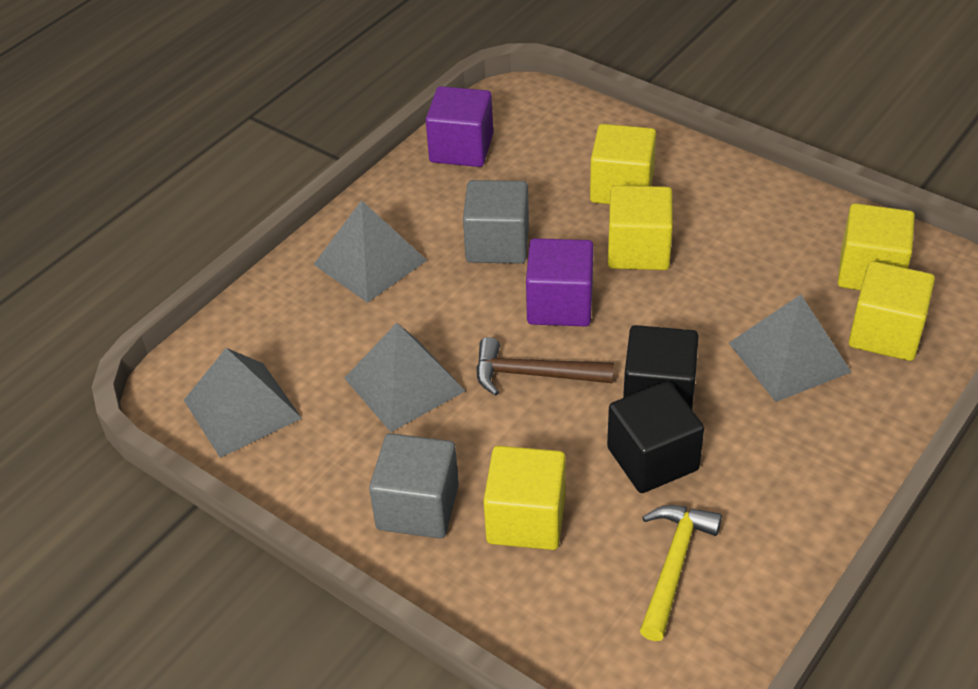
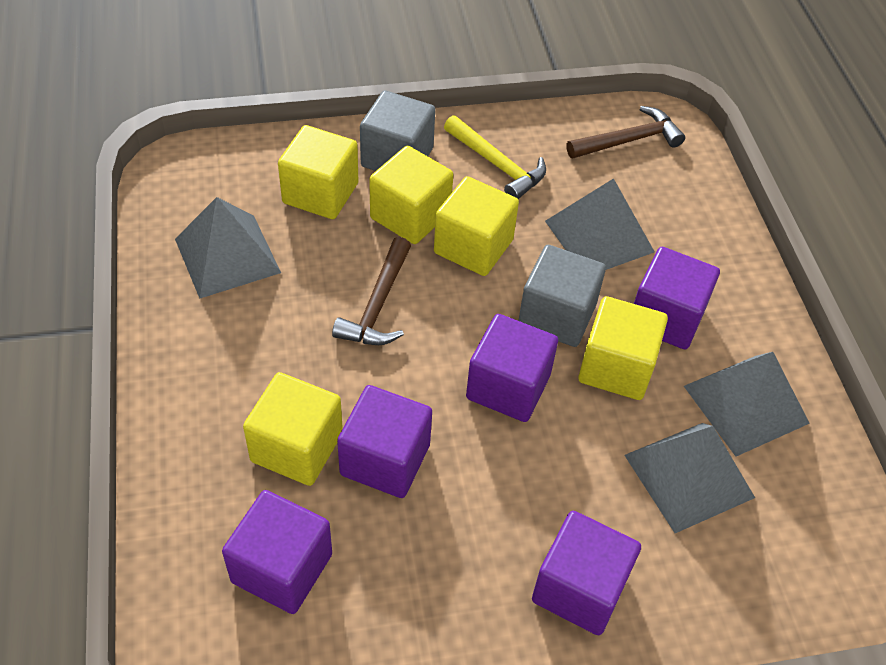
black cube: [607,381,704,493] [623,325,699,409] = 2 -> none = 0
brown hammer: [476,337,614,396] = 1 -> [332,237,411,345] [567,106,685,158] = 2
purple cube: [426,86,493,167] [526,238,594,326] = 2 -> [222,490,332,614] [337,385,432,498] [466,314,558,422] [532,511,641,635] [634,247,720,349] = 5

